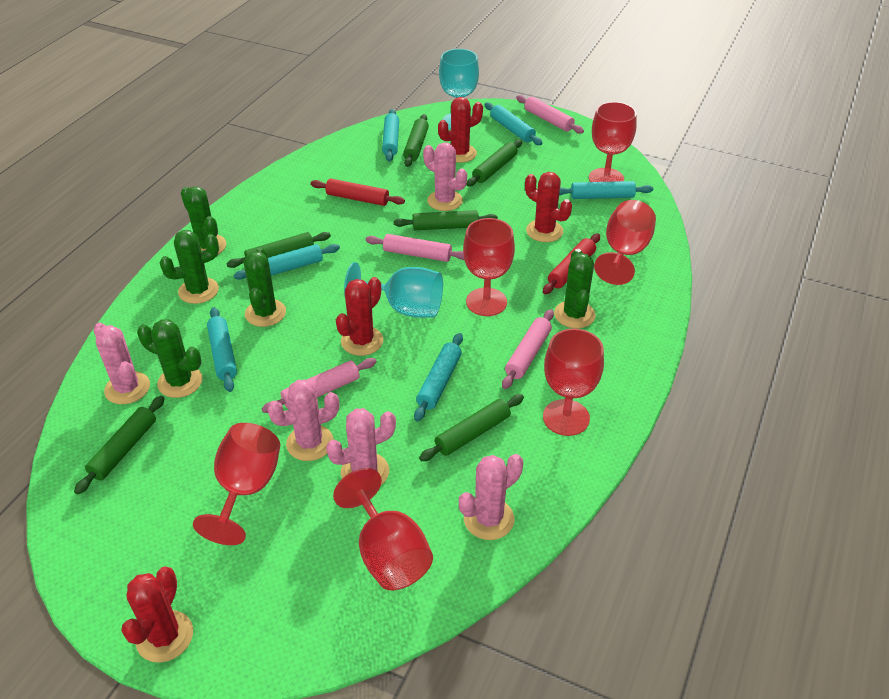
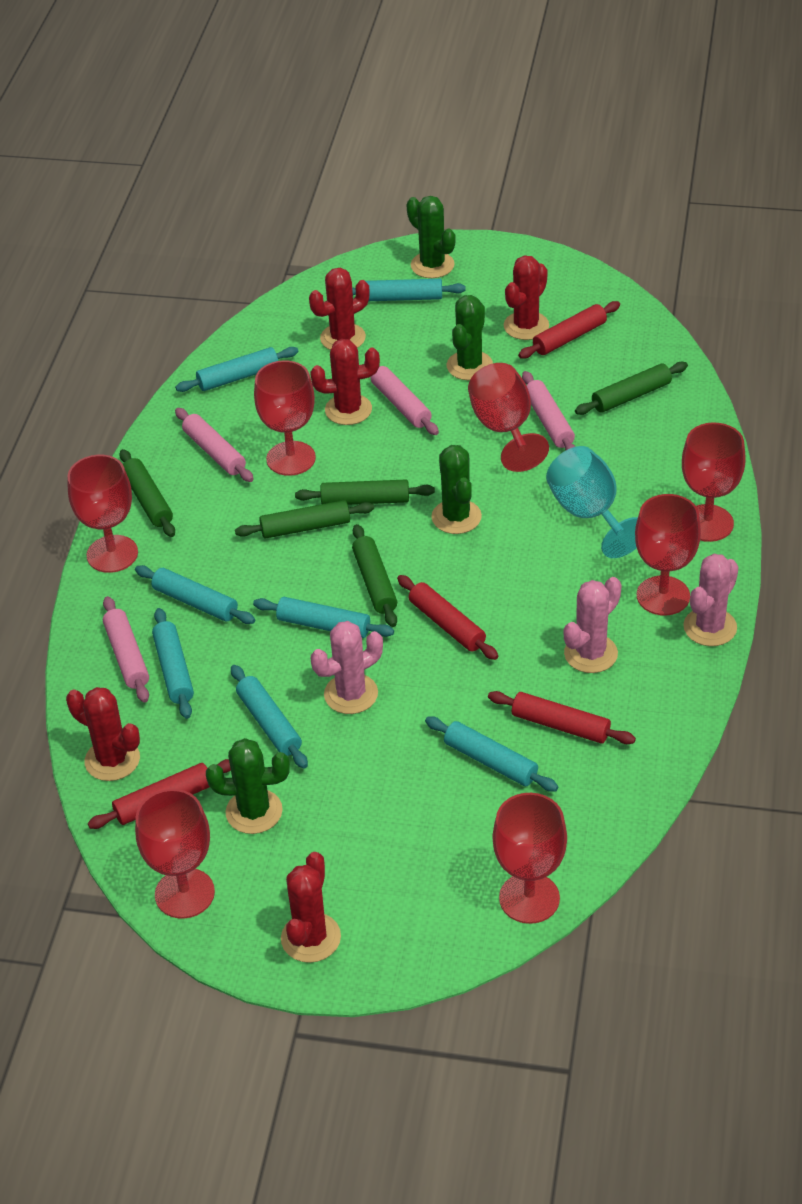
green cactus: [137,319,203,398] [160,230,219,304] [181,186,226,254] [244,247,286,327] [554,249,595,329] = 5 -> [206,738,290,834] [406,196,456,278] [431,445,482,534] [446,295,493,380] = 4
green rolling pin: [74,396,165,494] [226,232,331,268] [394,210,498,230] [403,114,429,167] [419,394,524,461] [467,139,522,187] = 6 -> [119,449,175,537] [235,500,374,539] [295,480,435,505] [352,524,397,627] [575,362,688,415] = 5
pink cactus: [94,323,150,404] [267,380,339,461] [326,408,396,485] [423,142,467,211] [459,454,523,540] = 5 -> [311,621,383,714] [564,577,622,673] [683,554,739,646] = 3
red cactus: [121,567,193,663] [336,277,383,356] [438,97,483,163] [525,172,572,242] = 4 -> [66,687,140,781] [281,852,341,963] [309,268,370,350] [310,339,380,425] [503,255,549,340] = 5
red goblet: [193,423,280,545] [333,468,433,590] [463,218,515,316] [543,328,604,436] [589,102,637,182] [594,200,656,285] = 6 -> [67,455,138,573] [135,789,215,919] [254,360,316,476] [468,363,549,472] [493,793,567,924] [635,494,701,615] [682,422,745,542] = 7
red rolling pin: [311,179,405,206] [543,234,600,294] = 2 -> [88,759,231,829] [397,575,498,660] [488,691,636,744] [518,301,620,359] = 4
turquoise goblet: [344,262,443,318] [439,49,479,129] = 2 -> [546,446,638,558] = 1
turquoise rolling pin: [207,307,237,392] [234,244,340,280] [382,109,399,162] [414,333,463,422] [485,102,543,145] [559,181,653,199] = 6 -> [135,565,255,624] [152,608,194,719] [175,347,299,392] [231,665,308,769] [253,597,394,638] [352,279,466,301] [425,717,558,792] = 7

